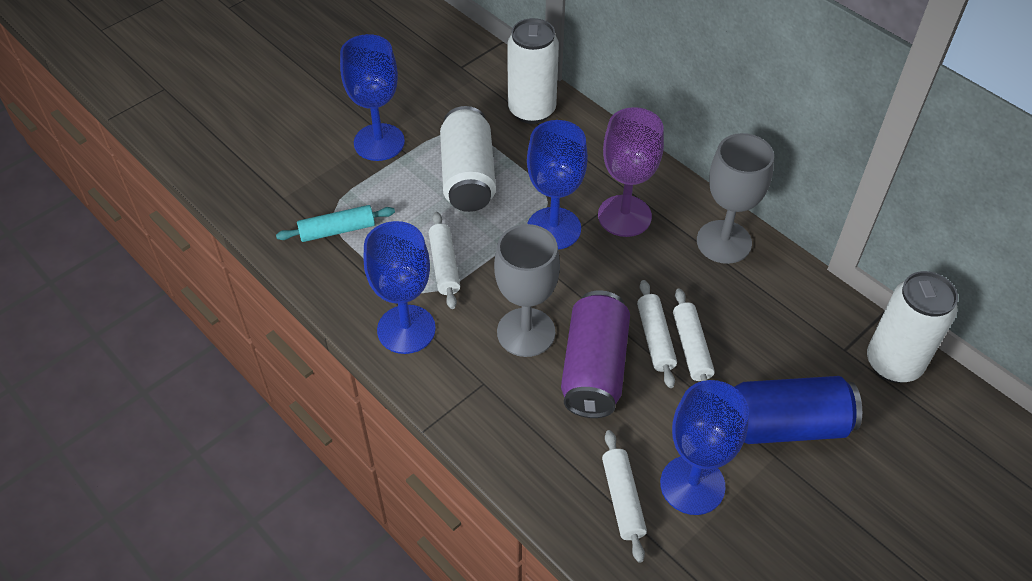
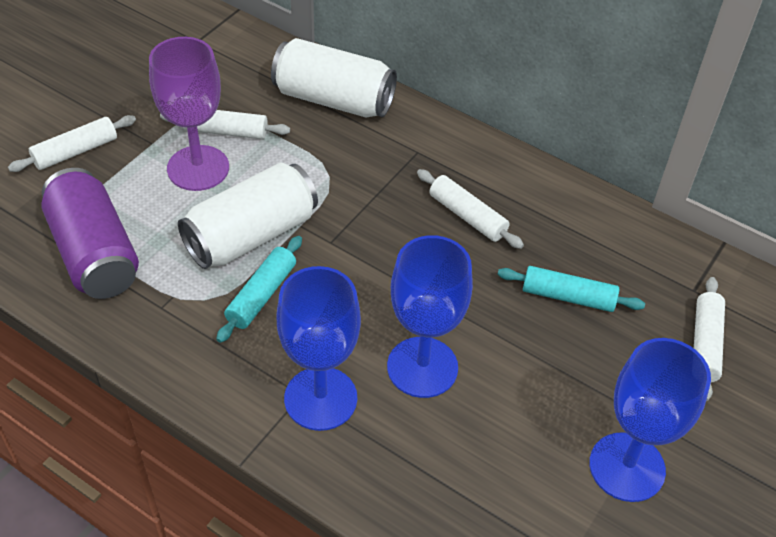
blue can: [734,376,862,444] = 1 -> none = 0
blue goblet: [340,34,405,161] [364,221,436,354] [527,120,588,249] [660,380,749,515] = 4 -> [277,266,361,431] [387,235,473,398] [589,338,711,502] = 3
grey goblet: [494,224,560,357] [697,133,774,264] = 2 -> none = 0
turquoise rolling pin: [276,205,395,242] = 1 -> [216,236,302,343] [497,266,645,312] = 2
white can: [440,106,496,212] [507,18,559,124] [867,271,958,383] = 3 -> [178,163,318,269] [271,38,397,118] = 2

